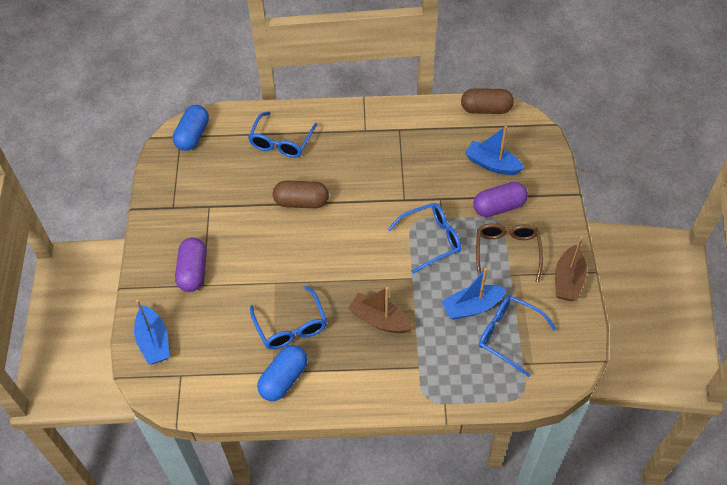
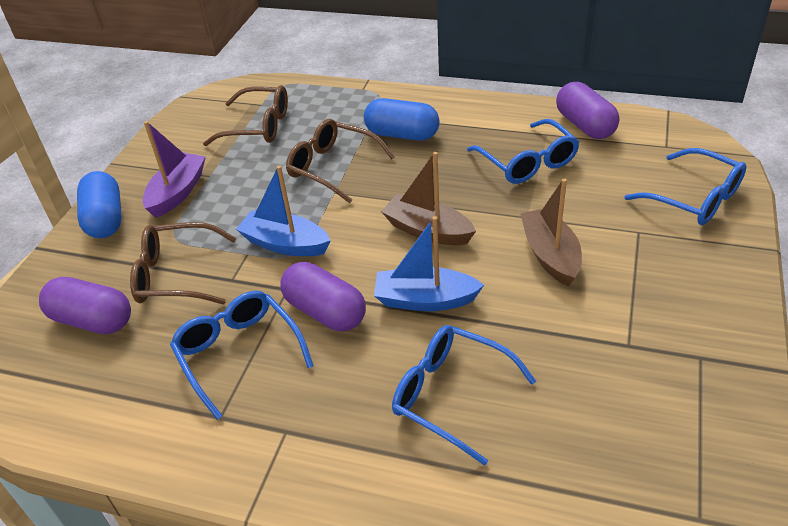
blue boat: [134,300,169,365] [441,268,506,320] [465,126,524,175] = 3 -> [236,165,331,256] [374,216,484,311] = 2
brown capsule: [273,180,329,208] [461,88,514,114] = 2 -> none = 0
brown glasses: [476,223,543,282] = 1 -> [130,222,237,305] [203,85,288,146] [286,119,395,203] = 3
purple boat: none = 0 -> [143,121,206,218] = 1
purple capsule: [175,237,207,292] [473,182,528,217] = 2 -> [39,277,131,334] [280,262,366,331] [556,82,619,139] = 3

